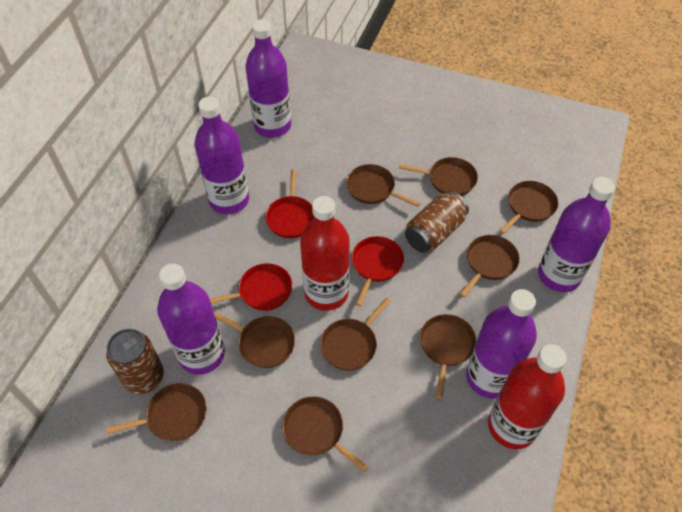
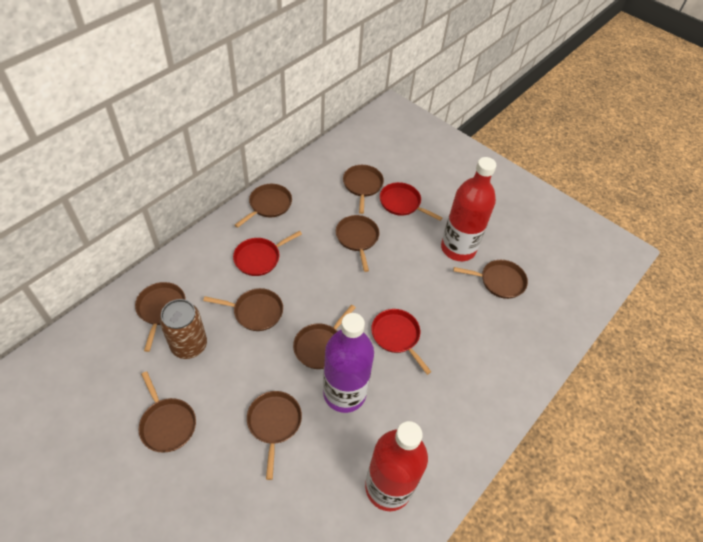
brown can: [106,329,164,394] [405,191,469,253] = 2 -> [160,299,207,359] = 1
purple bottle: [157,263,225,375] [195,97,249,214] [245,19,291,138] [466,289,537,399] [538,177,615,292] = 5 -> [323,313,374,413] = 1

